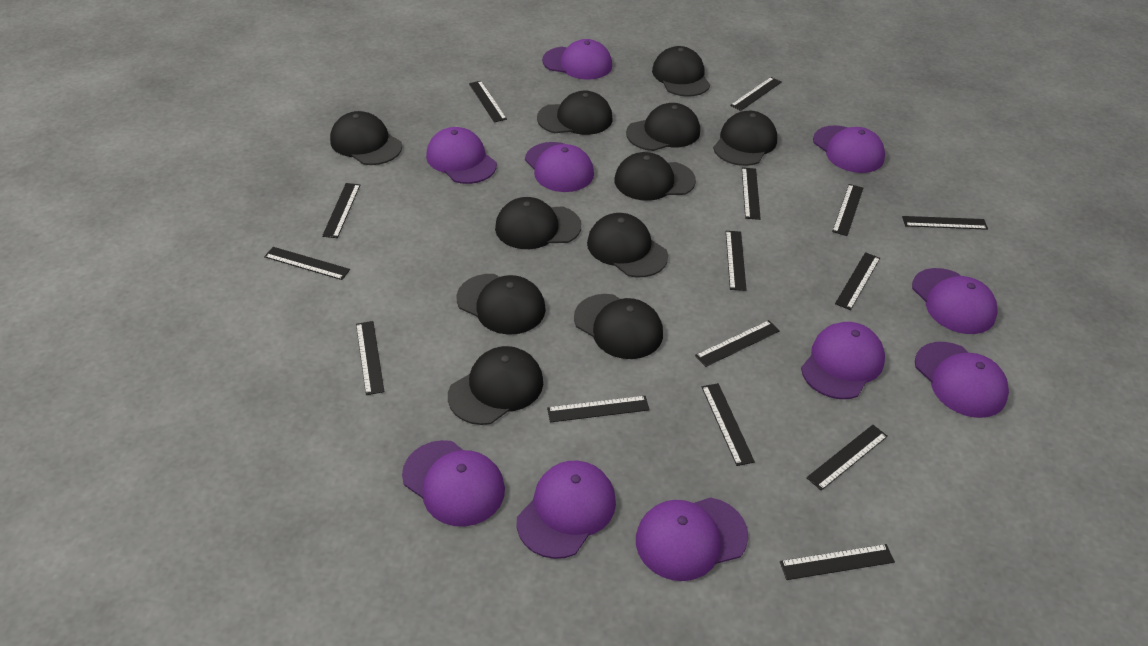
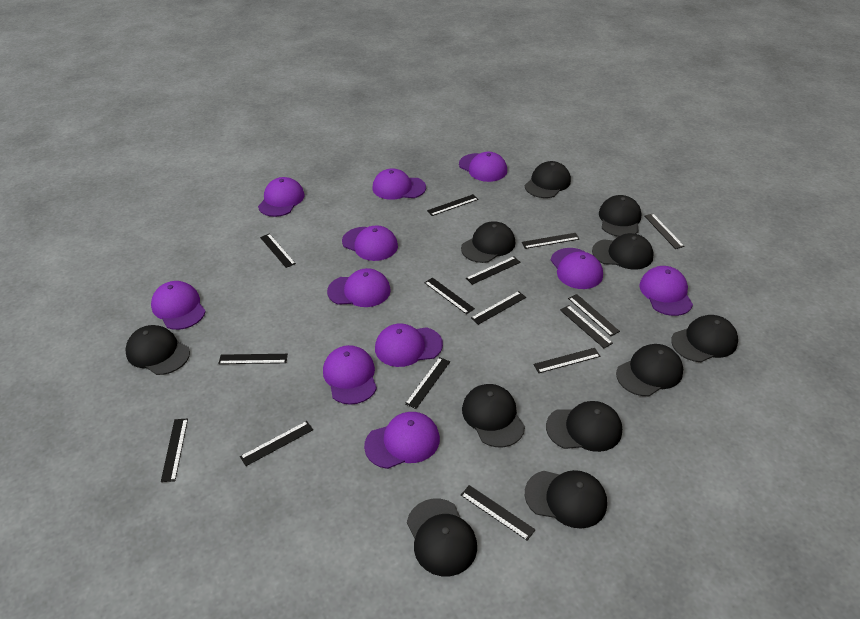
purple cap: [402,440,505,527] [426,127,497,184] [517,461,616,559] [525,142,594,192] [542,39,612,80] [636,497,748,581] [801,322,885,399] [813,125,885,173] [912,268,998,334] [915,342,1009,418] = 10 -> [151,281,206,330] [258,177,304,217] [323,345,377,405] [327,268,391,307] [342,225,398,261] [364,412,440,469] [372,168,426,200] [375,323,443,367] [459,152,507,182] [551,248,603,289] [639,266,693,316] = 11

